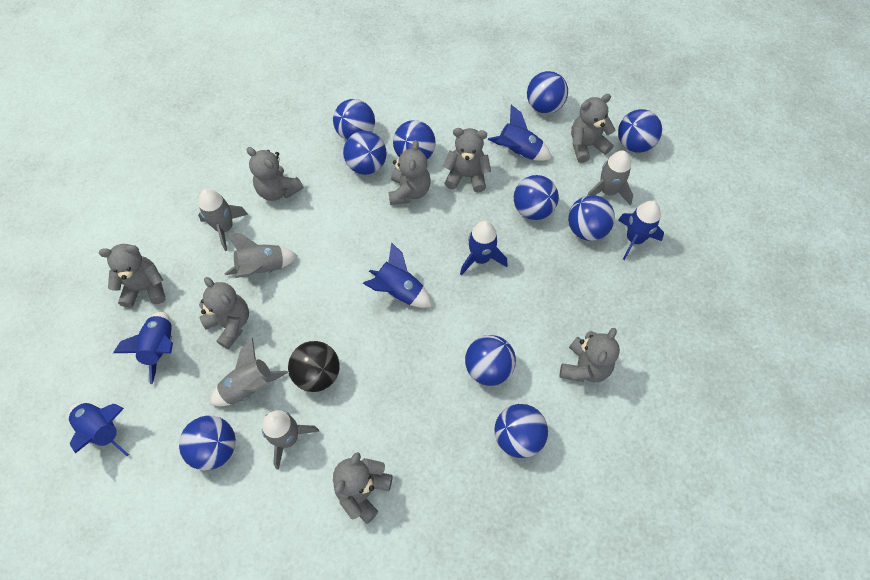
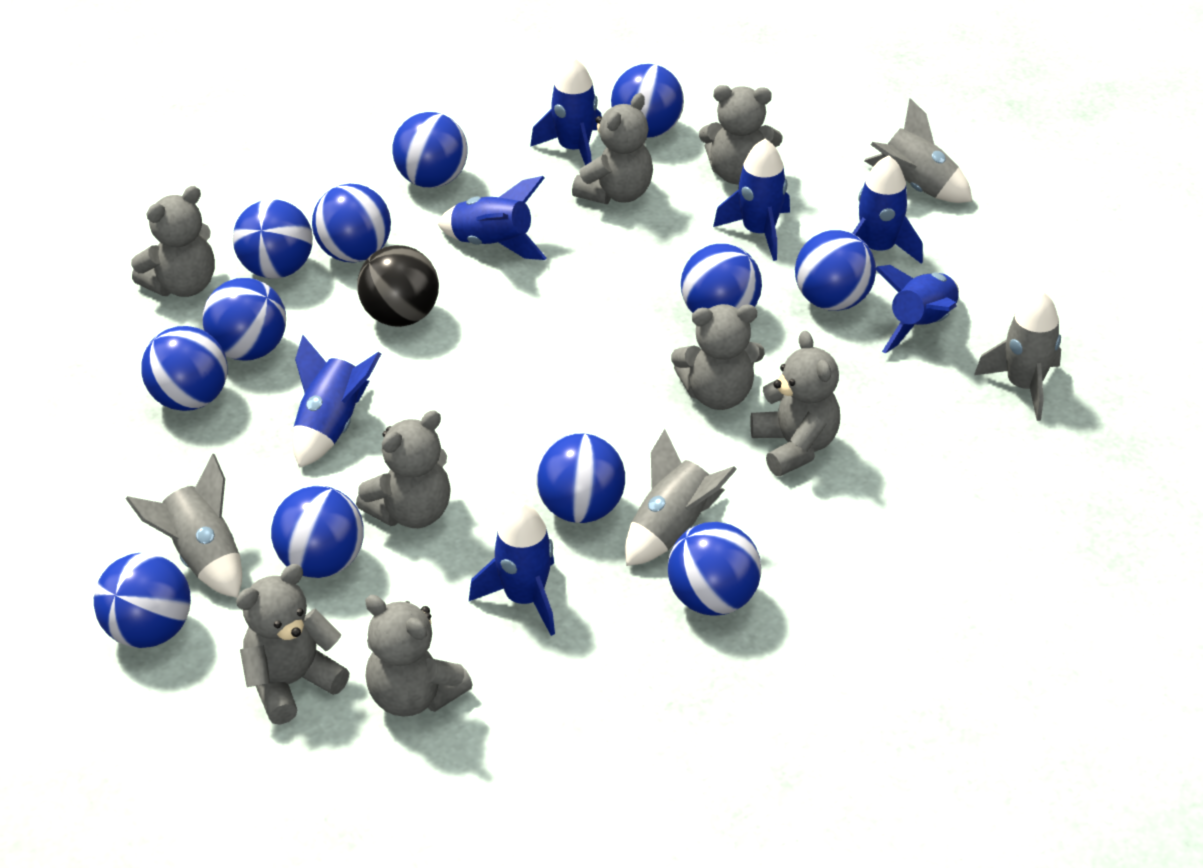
blue ball: [179,416,236,471] [333,99,375,140] [343,131,387,175] [393,120,436,159] [465,335,516,386] [494,404,548,458] [514,175,559,220] [527,71,568,114] [568,195,615,241] [618,109,662,153] = 10 -> [94,553,191,648] [141,326,228,411] [203,278,286,361] [233,199,313,279] [271,486,364,578] [312,184,391,263] [392,112,468,188] [536,433,625,523] [611,64,684,138] [668,522,761,616] [681,244,762,313] [795,230,876,311] = 12
blue rocket: [69,403,129,456] [113,311,173,384] [362,242,432,308] [460,221,508,275] [488,105,552,161] [618,201,664,260] = 6 -> [293,335,381,468] [438,176,547,260] [469,502,555,636] [530,57,602,165] [713,139,790,261] [852,155,923,264] [874,265,959,354] = 7
grey rocket: [198,189,248,251] [210,338,288,406] [225,232,298,278] [262,410,319,470] [587,150,633,205] = 5 -> [126,454,242,598] [625,429,737,566] [864,98,972,203] [974,291,1061,421] = 4

